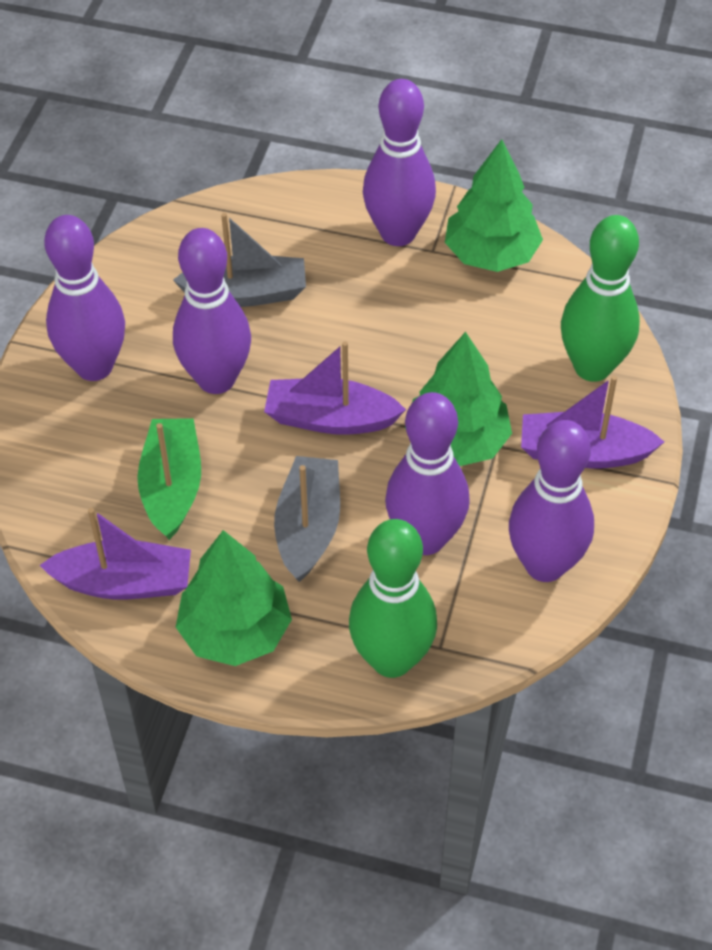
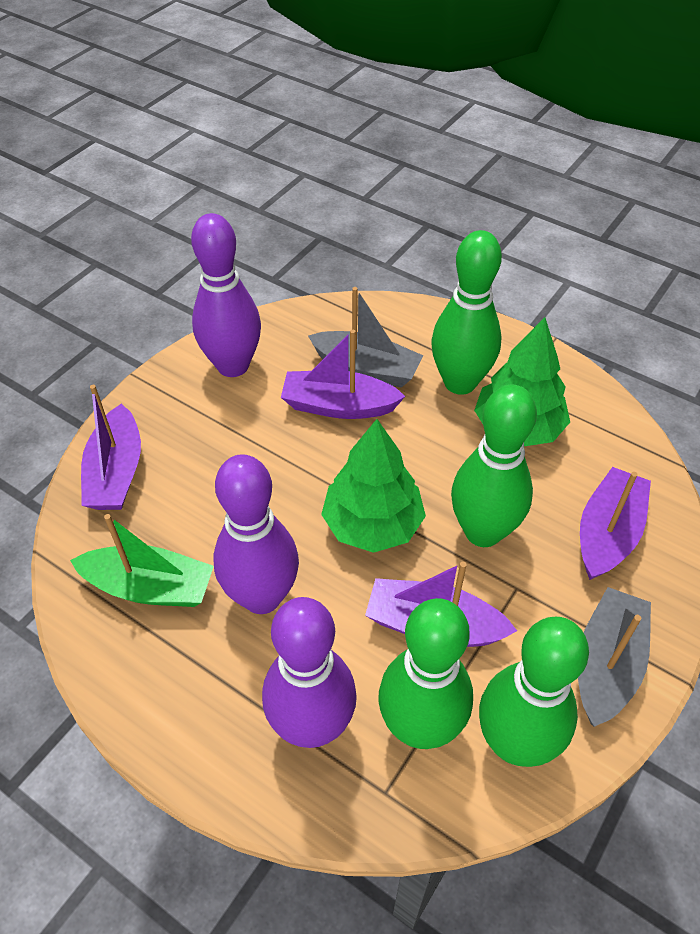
green bowling pin: [349,519,437,678] [561,215,640,382] = 2 -> [378,598,473,749] [431,230,502,395] [451,385,537,547] [479,617,589,767] = 4
green tree: [176,530,292,666] [405,332,512,466] [445,139,543,272] = 3 -> [321,419,426,553] [474,317,570,446] = 2
purple boat: [40,508,191,600] [264,341,406,435] [521,375,664,468] = 3 -> [81,385,141,510] [281,329,405,419] [365,562,517,647] [580,467,651,580] = 4
purple bowling pin: [44,215,125,381] [173,228,251,394] [363,79,436,246] [385,392,470,555] [509,420,594,582] = 5 -> [191,213,261,377] [213,454,299,614] [262,597,357,748] = 3

